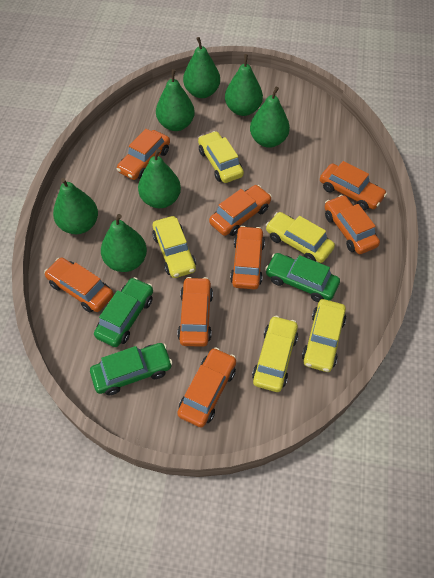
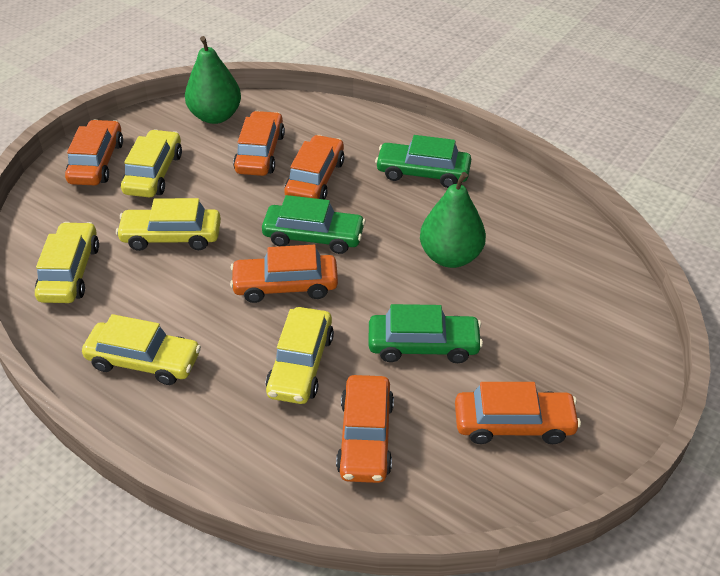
green pear: [53,178,98,234] [101,214,147,272] [138,149,181,208] [156,69,195,131] [183,37,220,98] [225,54,263,116] [250,87,290,148] = 7 -> [185,36,241,124] [420,172,486,268] = 2
orange car: [44,258,114,312] [117,129,170,180] [177,277,213,347] [177,347,236,428] [209,185,272,236] [230,226,265,289] [320,161,387,210] [325,195,380,254] = 8 -> [65,120,123,185] [230,245,338,303] [233,111,285,176] [284,135,344,200] [336,375,394,483] [455,382,581,444] = 6

